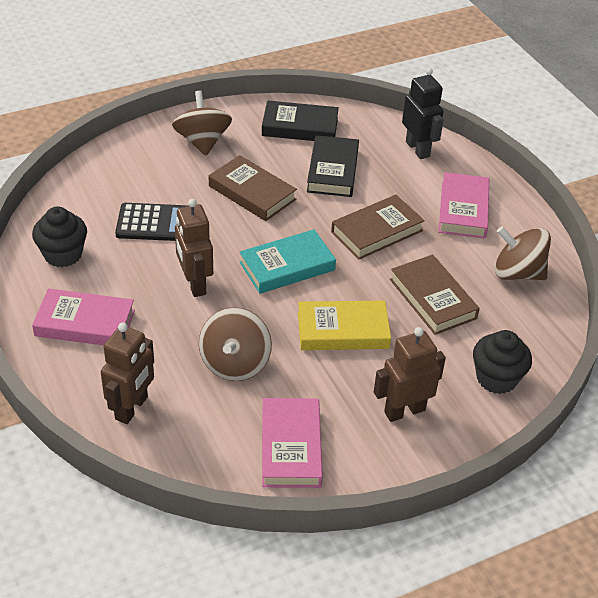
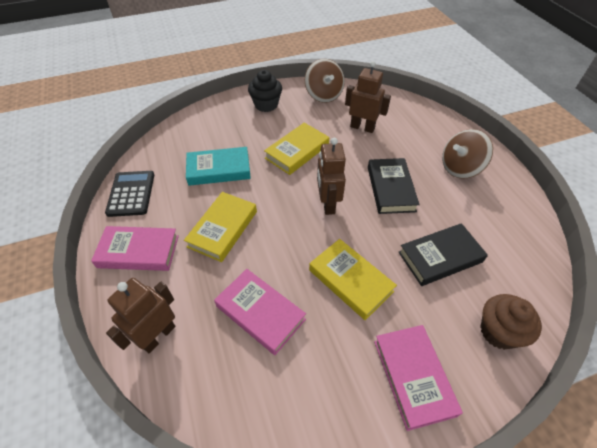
black cupcake: [32,207,87,267] [473,330,532,394] = 2 -> [248,70,282,112] = 1
black robot: [402,68,444,159] = 1 -> none = 0
brown book: [209,155,297,221] [331,195,425,259] [390,255,480,335] = 3 -> none = 0
brown cupcake: none = 0 -> [480,294,542,350] = 1
brown spinning top: [172,91,232,156] [199,307,272,381] [495,226,551,280] = 3 -> [305,59,345,103] [442,129,493,179] = 2
yellow book: [298,300,391,350] = 1 -> [184,192,257,262] [264,123,329,175] [309,239,397,320] = 3

